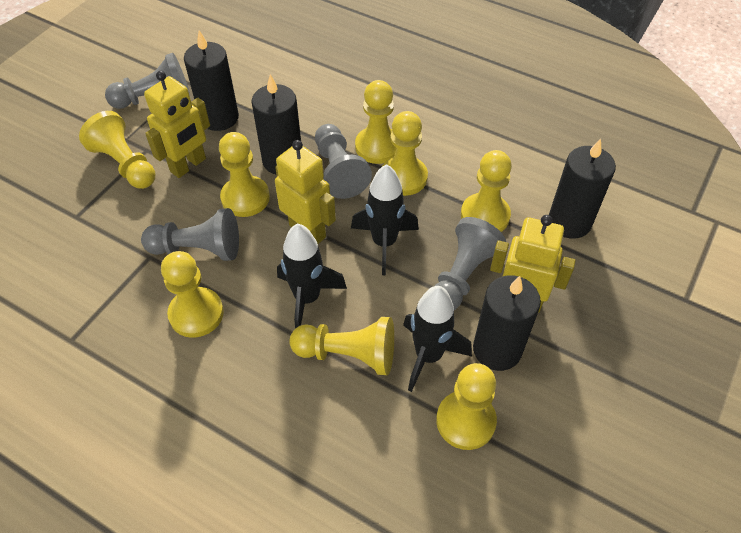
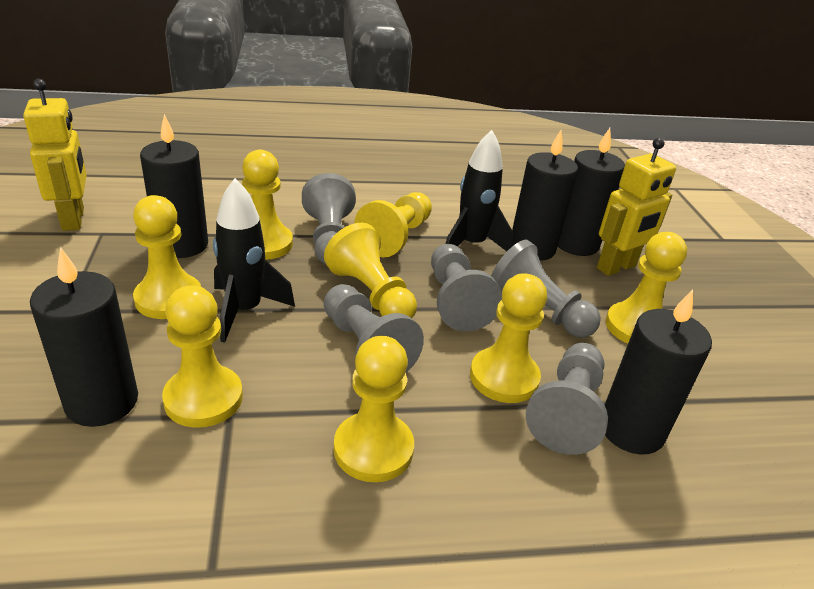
black candle: [184,30,239,131] [252,74,301,174] [473,275,541,371] [549,138,616,239] = 4 -> [30,247,138,427] [140,114,208,258] [512,130,578,261] [558,128,625,256] [605,290,712,454] = 5
black rocket: [277,224,347,329] [351,164,419,275] [403,286,472,392] = 3 -> [213,178,295,343] [446,130,514,251] = 2
grey pawn: [105,53,190,109] [141,208,239,261] [315,124,372,199] [435,217,506,310] = 4 -> [302,173,356,264] [324,284,424,373] [431,244,502,332] [491,240,601,338] [526,343,608,455] = 5
yellow robot: [144,71,210,178] [275,140,336,244] [490,215,576,313] = 3 -> [23,79,87,231] [597,138,676,276] = 2

